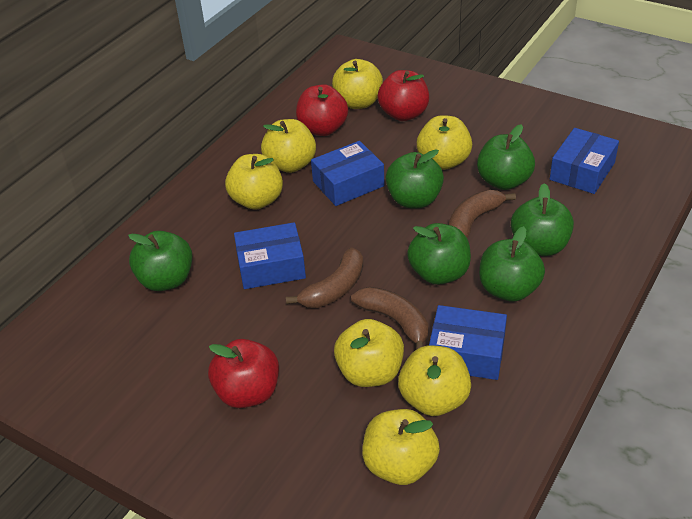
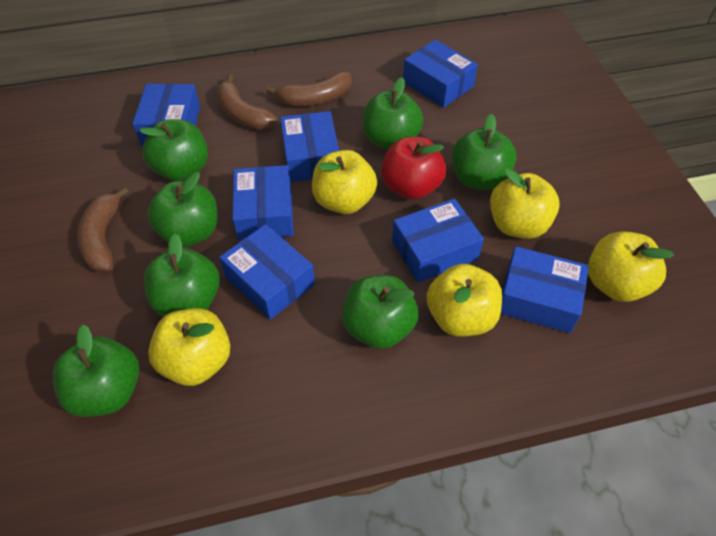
blue box: [234,222,306,289] [311,141,385,206] [429,305,507,380] [550,128,619,194] = 4 -> [133,84,200,146] [219,224,315,320] [232,165,294,240] [280,111,339,182] [392,198,484,283] [403,40,478,108] [501,246,589,333] = 7
green apple: [128,231,192,291] [385,149,444,208] [407,223,471,285] [477,124,535,190] [479,226,545,302] [511,183,574,256] = 6 -> [53,324,140,417] [139,119,208,181] [144,234,220,316] [147,172,217,247] [342,275,418,349] [363,77,423,149] [452,114,517,190] = 7
red apple: [208,339,279,408] [296,84,348,136] [378,70,429,121] = 3 -> [381,137,446,200] = 1
yellow apple: [225,154,283,210] [261,119,316,173] [332,59,383,109] [334,319,404,387] [362,409,440,485] [398,345,471,416] [417,115,472,170] = 7 -> [148,308,230,386] [312,150,377,214] [427,264,502,337] [490,168,560,239] [588,231,674,302] = 5

